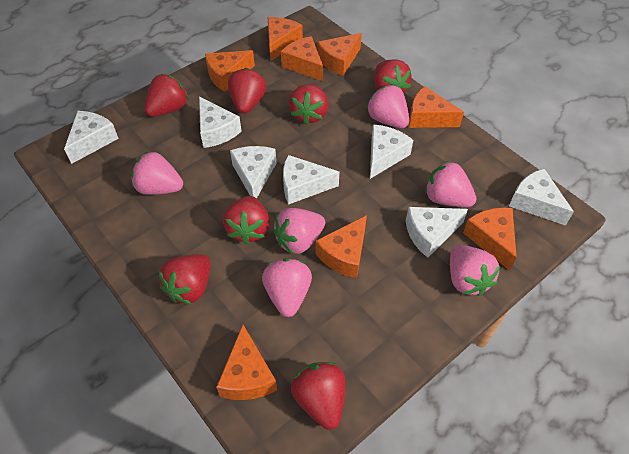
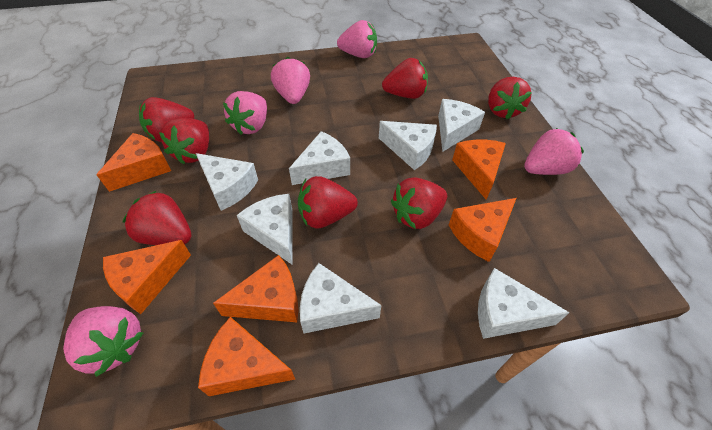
orange cheese: [205,50,255,92] [216,325,277,400] [268,17,303,61] [281,36,323,81] [315,215,367,278] [317,33,362,76] [409,86,464,128] [463,208,517,271] = 8 -> [96,133,171,192] [103,240,191,314] [198,317,295,396] [213,255,298,322] [449,198,516,262] [452,140,506,200] = 6
pink strawberry: [132,151,183,195] [262,258,312,317] [273,208,325,254] [366,85,409,128] [425,161,477,207] [450,245,500,296] = 6 -> [63,306,144,377] [223,91,267,135] [271,57,310,104] [337,20,377,58] [524,128,584,175] = 5

